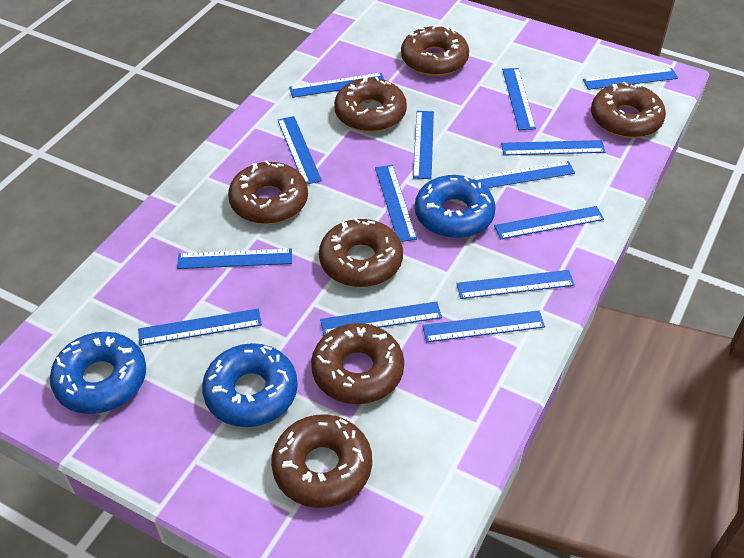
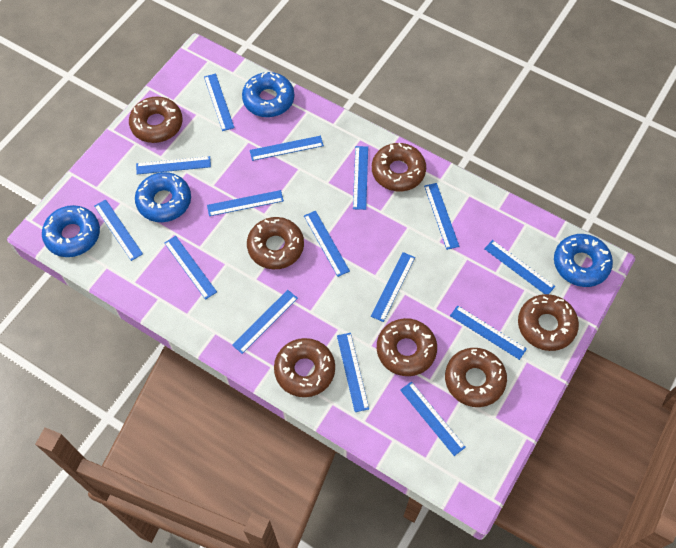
blue donut: [50,332,146,414] [202,343,298,427] [415,175,496,238] = 3 -> [42,205,100,257] [135,172,191,222] [242,71,294,117] [554,234,613,287] = 4
blue ruler: [138,309,262,346] [177,249,292,269] [278,116,322,184] [289,73,384,98] [320,301,442,336] [375,165,417,242] [413,111,434,179] [422,310,545,342] [456,270,575,299] [473,161,575,188] [494,206,604,239] [501,140,605,156] [502,68,536,130] [583,68,678,90] = 14 -> [94,199,143,261] [136,156,211,174] [164,236,217,300] [204,73,235,131] [207,190,284,216] [232,290,298,354] [250,136,324,161] [304,211,350,277] [337,333,369,412] [353,146,368,210] [371,252,415,322] [400,382,466,456] [424,183,460,250] [450,305,527,360] [484,240,555,294] = 15

